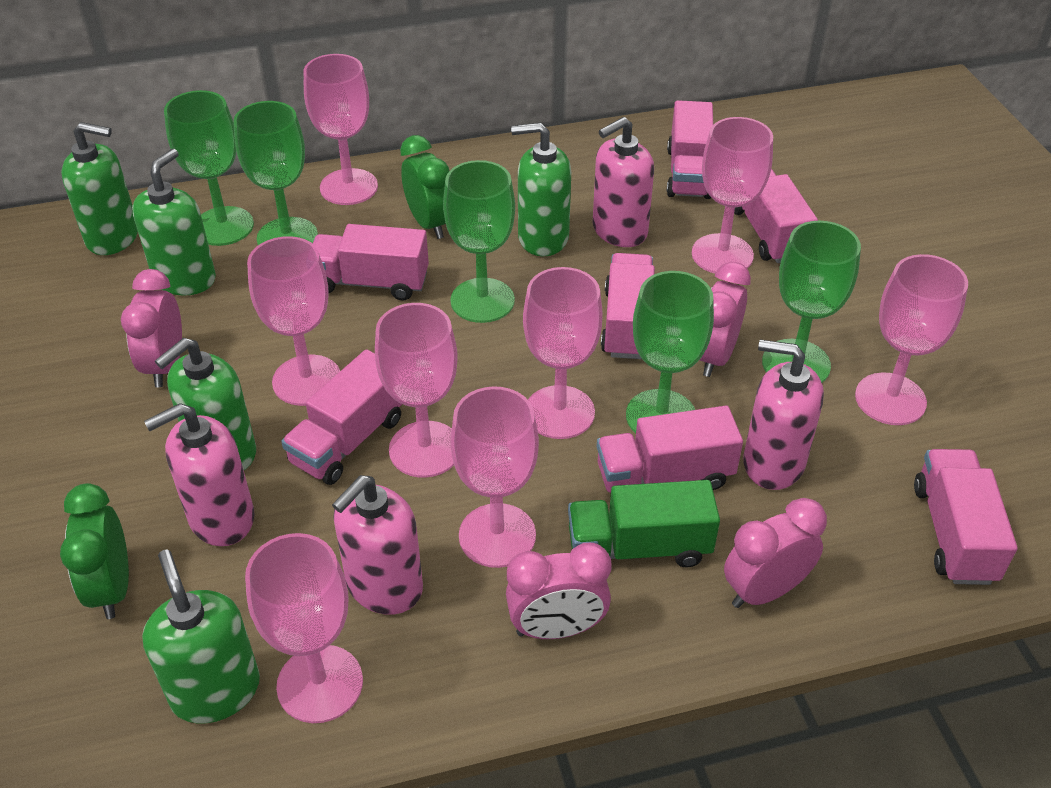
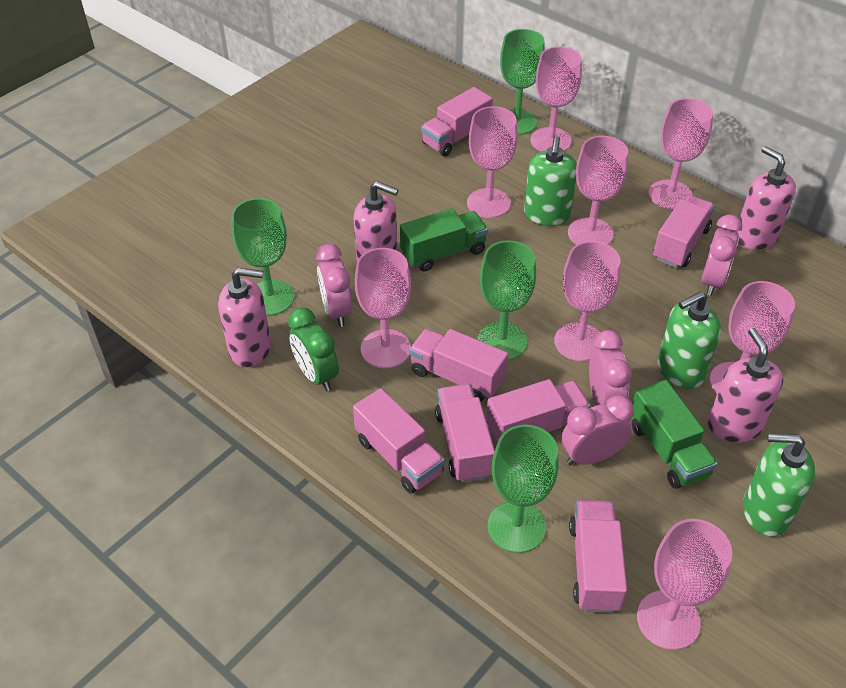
green clock: [60,483,129,619] [400,135,450,239] = 2 -> [288,307,339,391] = 1
green goblet: [164,90,254,246] [234,101,318,245] [443,160,515,323] [626,271,714,433] [762,221,861,383] = 5 -> [231,198,294,316] [477,240,536,360] [487,424,558,553] [500,29,545,135] = 4
green soap dispenser: [61,122,138,255] [132,149,216,296] [142,550,260,724] [155,338,256,470] [511,123,571,256] = 5 -> [524,136,577,226] [658,291,721,389] [743,433,815,536] = 3
green truck: [568,480,720,567] = 1 -> [400,208,488,272] [631,380,718,489] = 2

